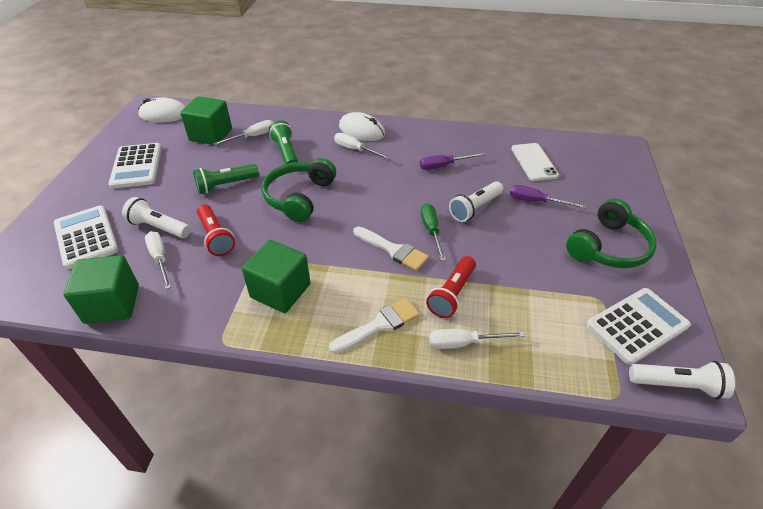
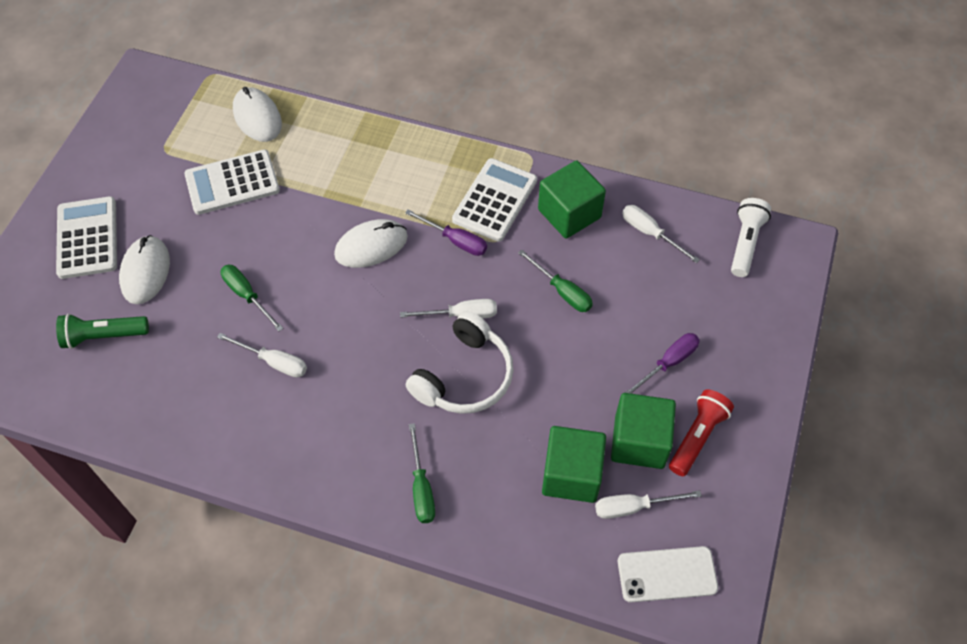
green flashlight: [193,164,259,194] [269,120,298,164] = 2 -> [56,314,149,349] = 1
green headphones: [262,158,336,222] [566,198,657,268] = 2 -> none = 0
green screwdriver: [421,203,446,261] = 1 -> [220,265,283,331] [409,423,435,523] [518,249,593,312] = 3
red flashlight: [197,204,235,256] [426,256,476,318] = 2 -> [669,390,734,476] = 1
white brush: [329,298,420,353] [354,226,429,271] = 2 -> none = 0
white flashlight: [122,197,191,238] [449,181,503,222] [629,361,735,399] = 3 -> [731,198,771,277] = 1
white headphones: none = 0 -> [406,311,514,414] = 1
white mouse: [138,97,186,122] [339,112,385,141] = 2 -> [119,235,170,304] [233,87,282,142] [334,219,408,268] = 3

